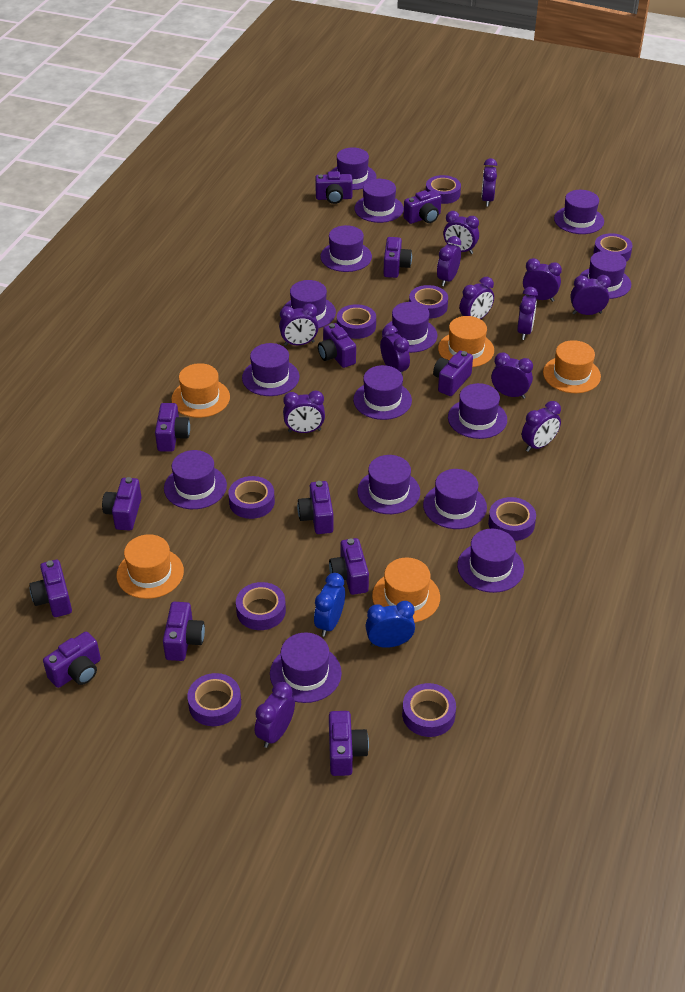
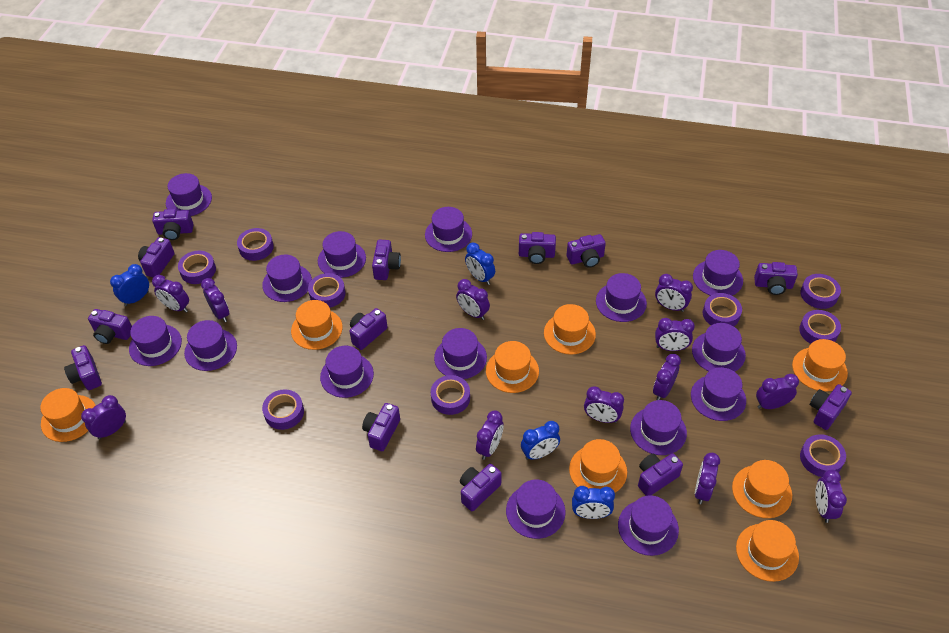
blue clock: [314,573,345,637] [366,601,415,648] = 2 -> [110,264,149,306] [465,243,495,285] [521,421,560,460] [572,486,615,519] = 4
orange hat: [117,534,184,599] [171,363,230,418] [372,557,440,623] [438,316,494,367] [543,340,601,393] = 5 -> [40,388,96,442] [291,300,343,350] [486,341,539,393] [544,304,596,355] [569,439,627,492] [732,460,792,518] [736,520,799,582] [792,339,848,392] = 8
purple clock: [255,682,295,748] [279,303,319,346] [283,390,325,433] [380,325,410,376] [437,236,461,286] [443,211,479,254] [460,277,494,319] [481,158,497,207] [491,352,533,399] [517,287,538,340] [522,401,561,452] [523,258,562,302] [571,275,611,315] = 13 -> [81,395,126,439] [152,275,189,313] [201,278,229,322] [456,279,490,320] [476,410,504,460] [584,386,624,423] [653,354,681,400] [655,274,693,312] [655,318,695,351] [695,453,720,504] [756,374,799,409] [815,469,847,523] = 12

